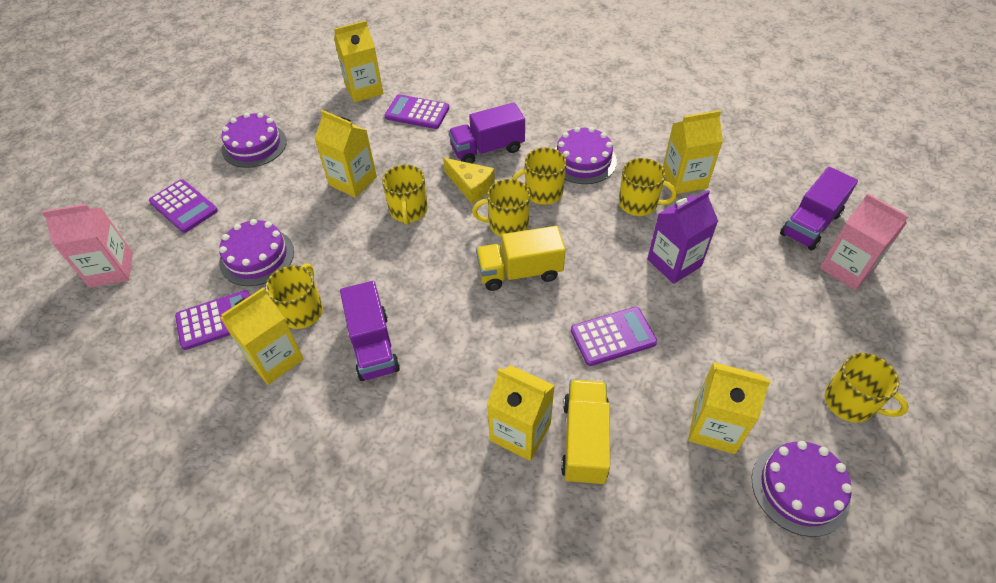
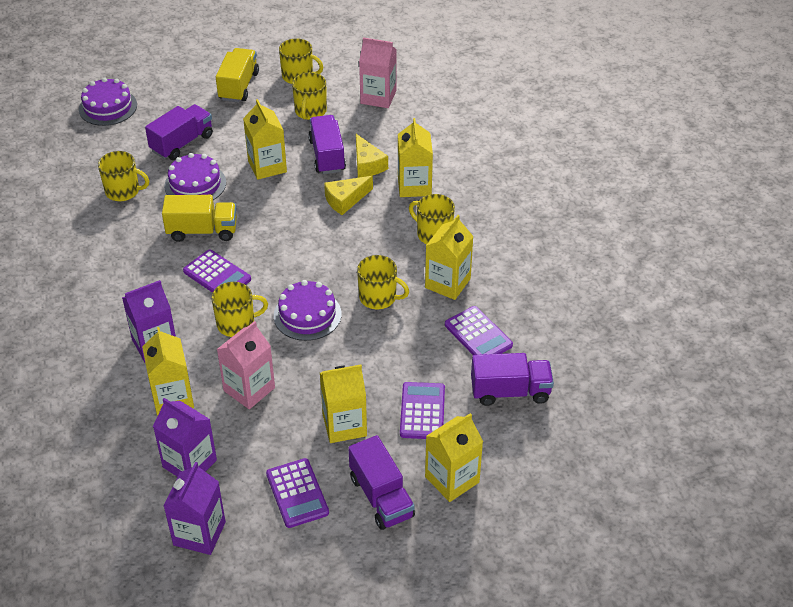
purple cake: [219,219,294,286] [221,112,287,168] [555,127,617,184] [752,441,852,537] = 4 -> [79,78,137,126] [164,153,226,200] [274,280,342,341] = 3
purple carton: [647,190,718,284] = 1 -> [122,280,176,362] [153,398,217,477] [164,462,226,555] = 3
purple truck: [340,281,400,381] [448,103,525,164] [780,167,858,251] = 3 -> [145,104,213,160] [308,115,346,174] [348,435,415,530] [471,353,554,406] = 4
yellow cheese: [443,158,495,203] = 1 -> [324,176,373,215] [356,134,388,178] = 2

